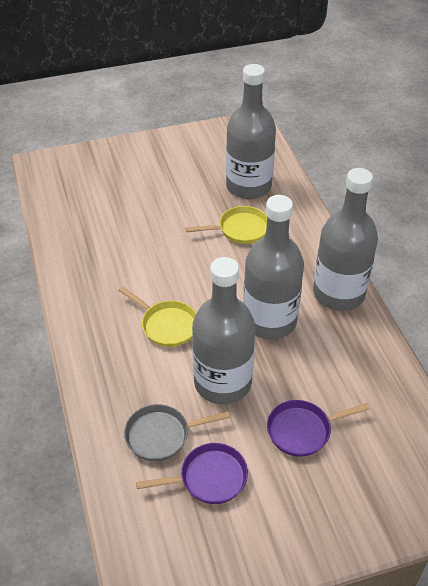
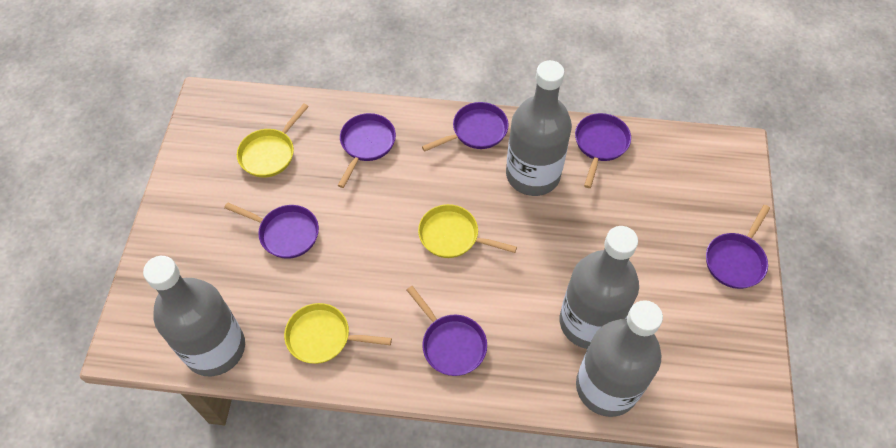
grey pan: [124,404,230,461] = 1 -> none = 0
purple pan: [136,443,248,504] [267,400,370,457] = 2 -> [224,202,319,259] [337,113,396,188] [407,286,487,376] [422,102,509,152] [575,113,631,188] [706,205,770,289] = 6
yellow pan: [119,286,197,347] [186,206,267,244] = 2 -> [237,103,309,178] [284,303,392,364] [418,204,517,258] = 3

